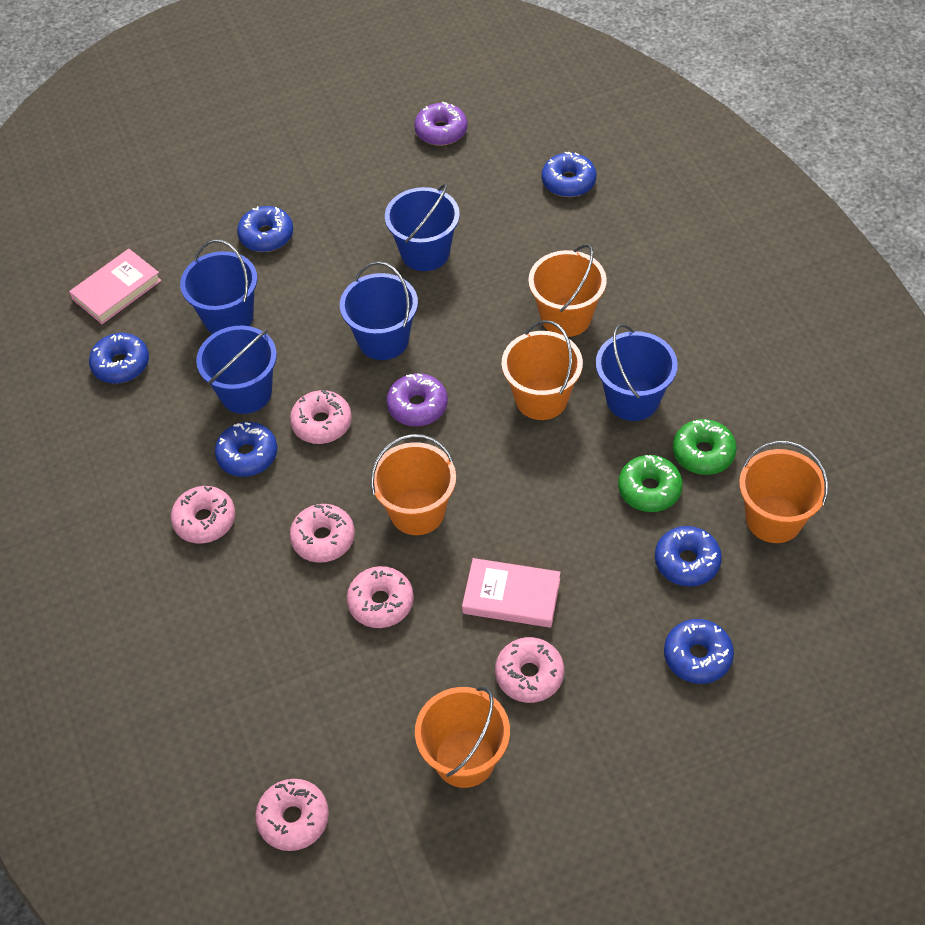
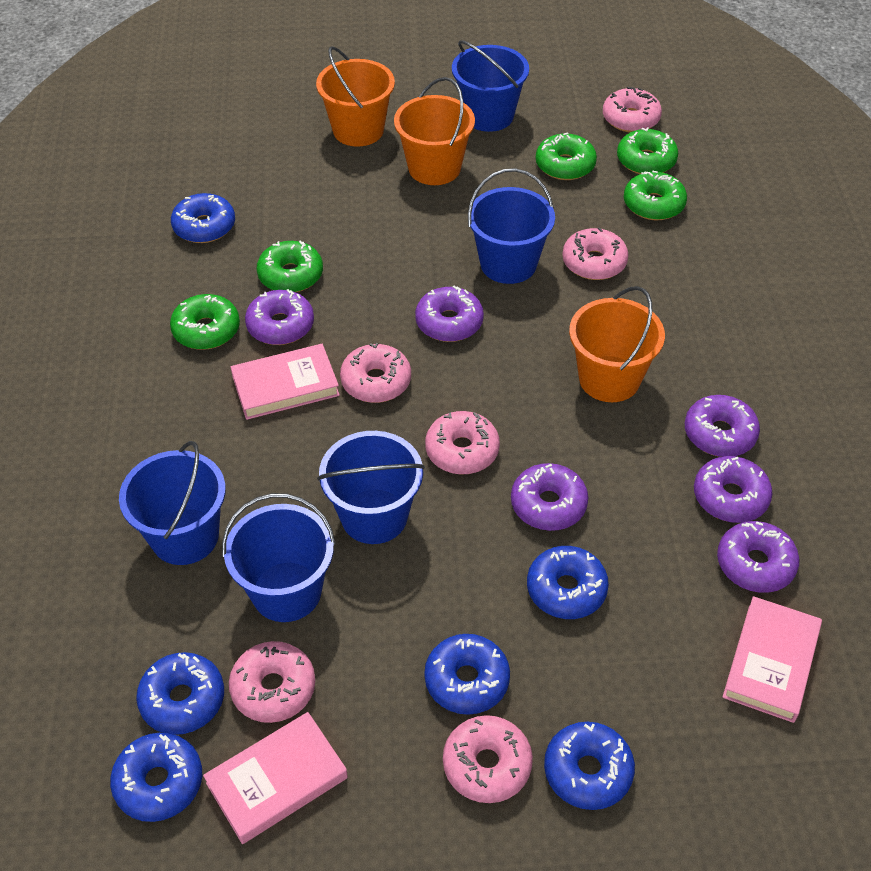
green donut: [618,455,683,512] [673,419,737,475] = 2 -> [170,294,240,350] [257,240,323,292] [536,132,597,180] [617,127,678,174] [624,171,687,220] = 5
orange bucket: [371,434,456,535] [415,686,510,788] [501,320,583,420] [528,244,607,337] [739,441,828,543] = 5 -> [316,46,395,147] [394,77,475,185] [569,286,665,402] = 3
pink book: [69,249,162,324] [462,558,561,628] = 2 -> [203,712,348,844] [231,344,340,420] [723,596,822,723] = 3
purple donut: [386,373,448,426] [414,102,468,146] = 2 -> [245,289,314,345] [415,286,484,342] [511,463,588,531] [685,395,760,457] [694,456,773,523] [717,521,799,593] = 6

